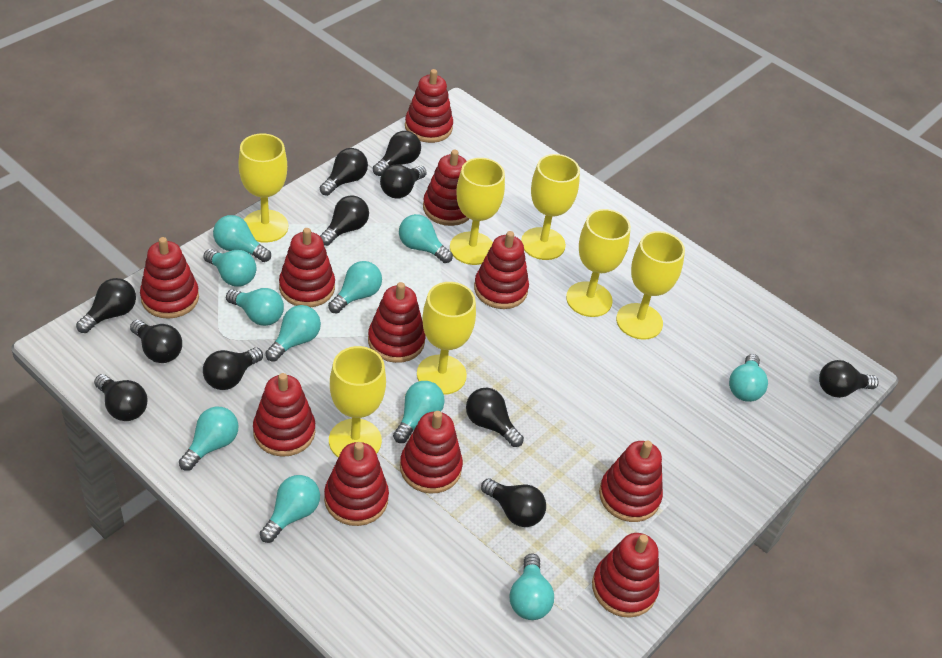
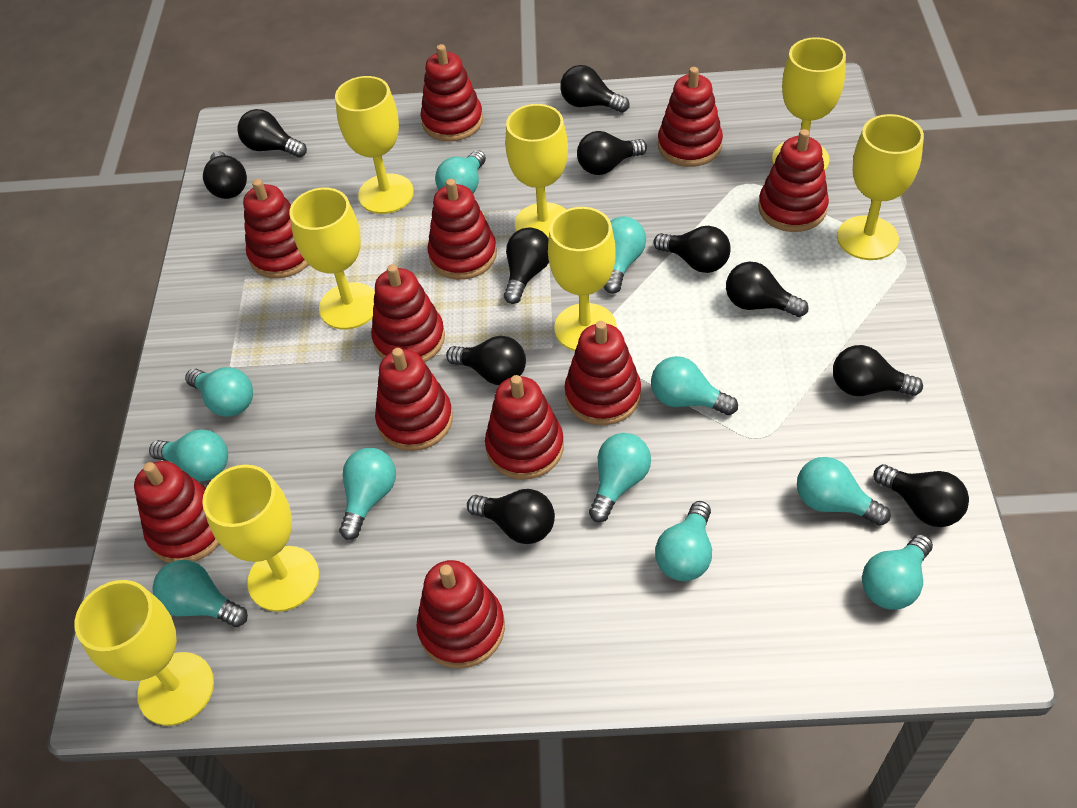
yellow goblet: [238,133,288,243] [329,346,386,458] [417,282,476,395] [450,158,505,265] [521,154,580,260] [566,209,631,317] [616,231,685,340] = 7 -> [75,580,214,726] [202,465,319,612] [290,188,375,330] [335,76,414,214] [505,104,568,238] [548,207,616,351] [772,37,846,170] [837,114,924,260] = 8

